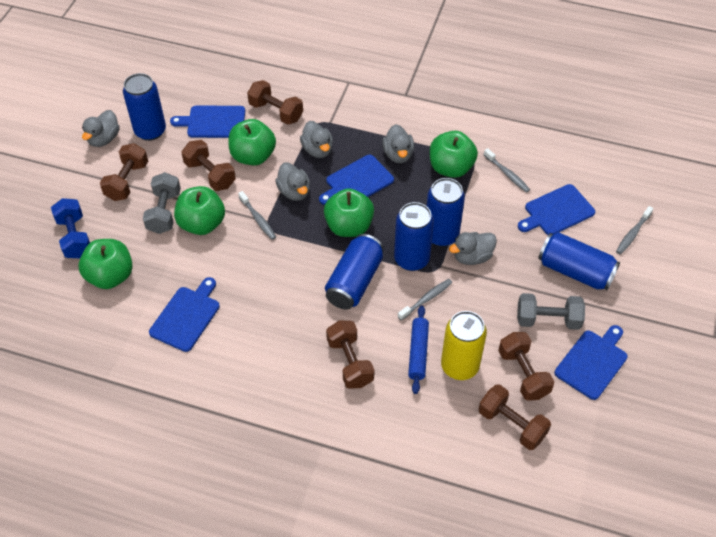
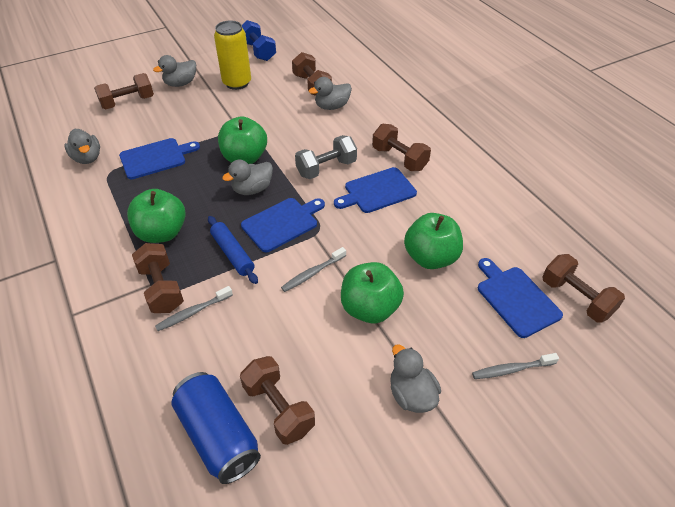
blue can: [123,73,166,141] [325,234,384,310] [394,202,434,271] [427,178,465,246] [538,232,620,290] = 5 -> [171,372,261,484] = 1
blue cutting board: [149,277,220,352] [170,105,245,138] [319,155,394,205] [518,184,595,235] [555,325,628,400] = 5 -> [119,138,200,179] [241,198,325,252] [334,167,417,213] [478,258,563,338] = 4
green apple: [78,239,133,289] [174,186,225,235] [228,119,276,165] [324,188,374,237] [430,131,478,178] = 5 -> [127,189,186,243] [218,116,267,164] [341,262,404,323] [404,213,463,269] = 4
grey dumbbell: [143,172,181,234] [517,293,585,330] = 2 -> [295,135,357,179] = 1
grey toothbrush: [238,191,276,240] [398,279,452,320] [484,148,530,193] [616,206,653,254] = 4 -> [155,286,233,331] [281,247,346,292] [472,353,559,379] = 3

